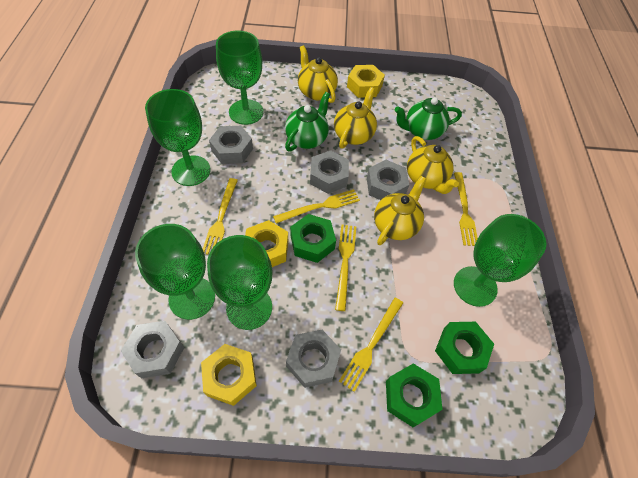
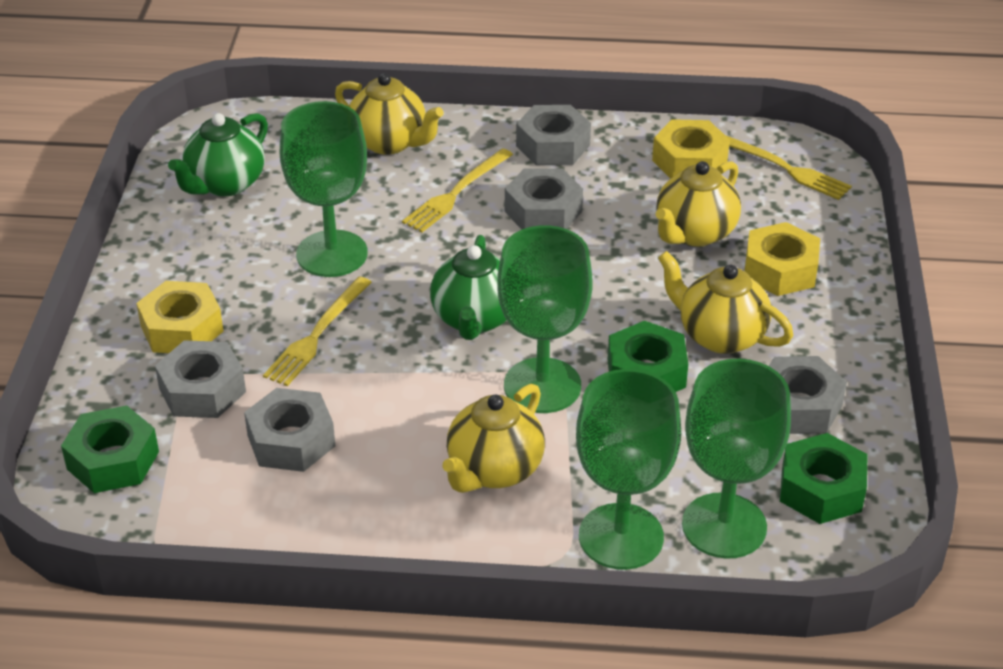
green goblet: [135,224,215,320] [145,89,210,186] [207,235,272,330] [216,31,263,125] [454,214,546,307] = 5 -> [279,101,368,277] [497,225,593,413] [576,369,681,570] [682,359,791,559] = 4
yellow fork: [203,178,238,255] [273,189,360,223] [335,225,357,311] [339,298,403,392] [454,172,478,246] = 5 -> [263,277,372,386] [402,148,513,232] [725,135,852,200] = 3

